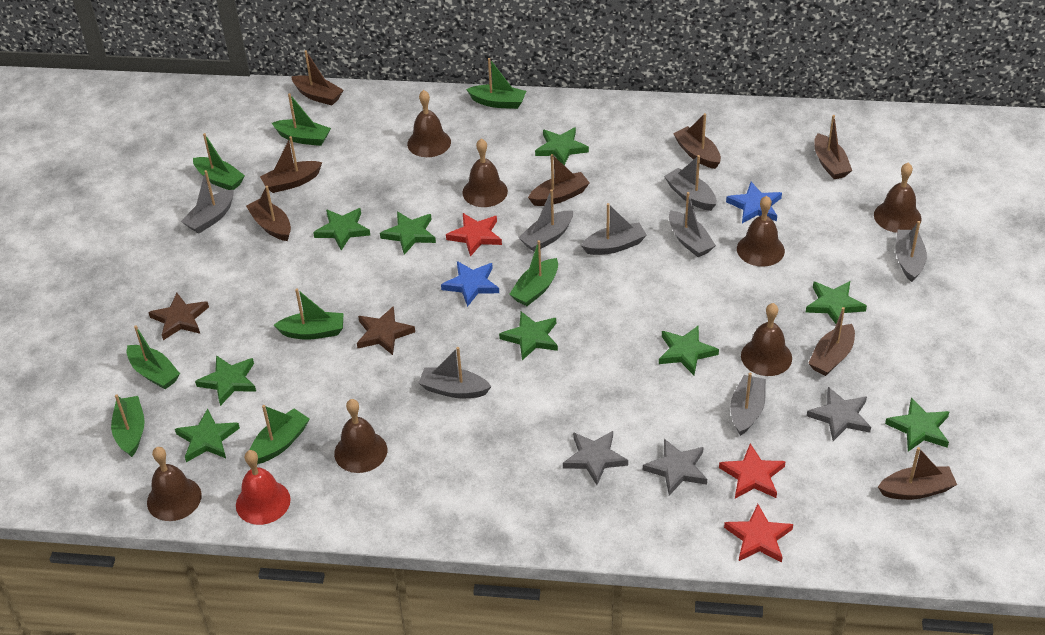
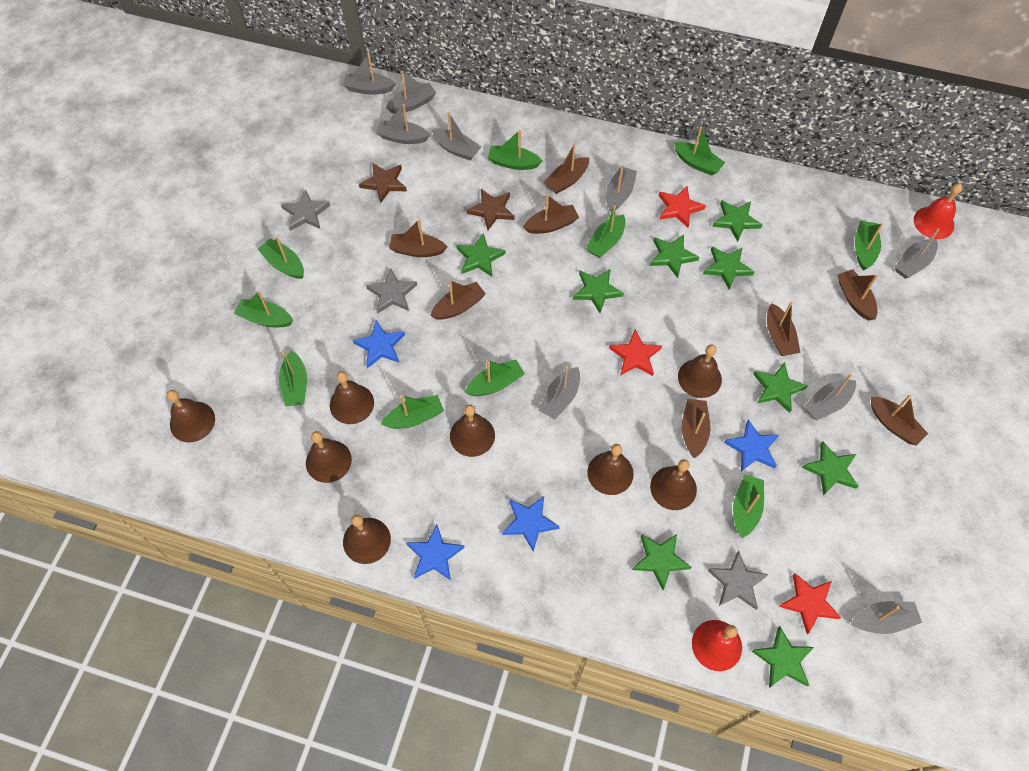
blue star: [441,261,499,307] [726,182,782,223] = 2 -> [353,320,405,368] [406,525,465,580] [502,496,560,552] [724,419,779,471] = 4
brown bell: [147,447,202,521] [334,399,387,473] [407,90,451,157] [462,138,508,207] [737,196,785,267] [741,303,792,376] [874,163,921,233] = 7 -> [167,390,215,442] [306,431,352,483] [330,371,374,424] [343,515,391,564] [450,404,495,457] [587,444,634,495] [650,459,697,510] [678,344,722,398] = 8
green boat: [111,395,145,457] [127,325,180,389] [193,133,245,190] [250,405,310,464] [272,93,331,146] [274,289,343,340] [466,58,526,109] [509,240,558,306] = 8 -> [234,291,293,327] [258,237,304,279] [279,350,307,406] [381,395,444,429] [465,359,525,396] [488,130,542,170] [586,205,625,258] [674,126,725,176] [733,475,764,538] [855,221,883,270] = 10
grey boat: [181,170,234,233] [419,347,492,398] [518,189,573,252] [581,203,647,255] [664,155,716,211] [669,192,716,257] [730,373,766,436] [895,221,927,282] = 8 -> [343,53,396,95] [376,104,430,144] [386,71,436,113] [432,112,481,161] [538,366,580,419] [606,165,637,212] [804,373,856,420] [851,601,922,634] [895,228,940,279] = 9
red bell: [236,450,291,525] = 1 -> [692,620,742,671] [913,183,963,239] = 2

